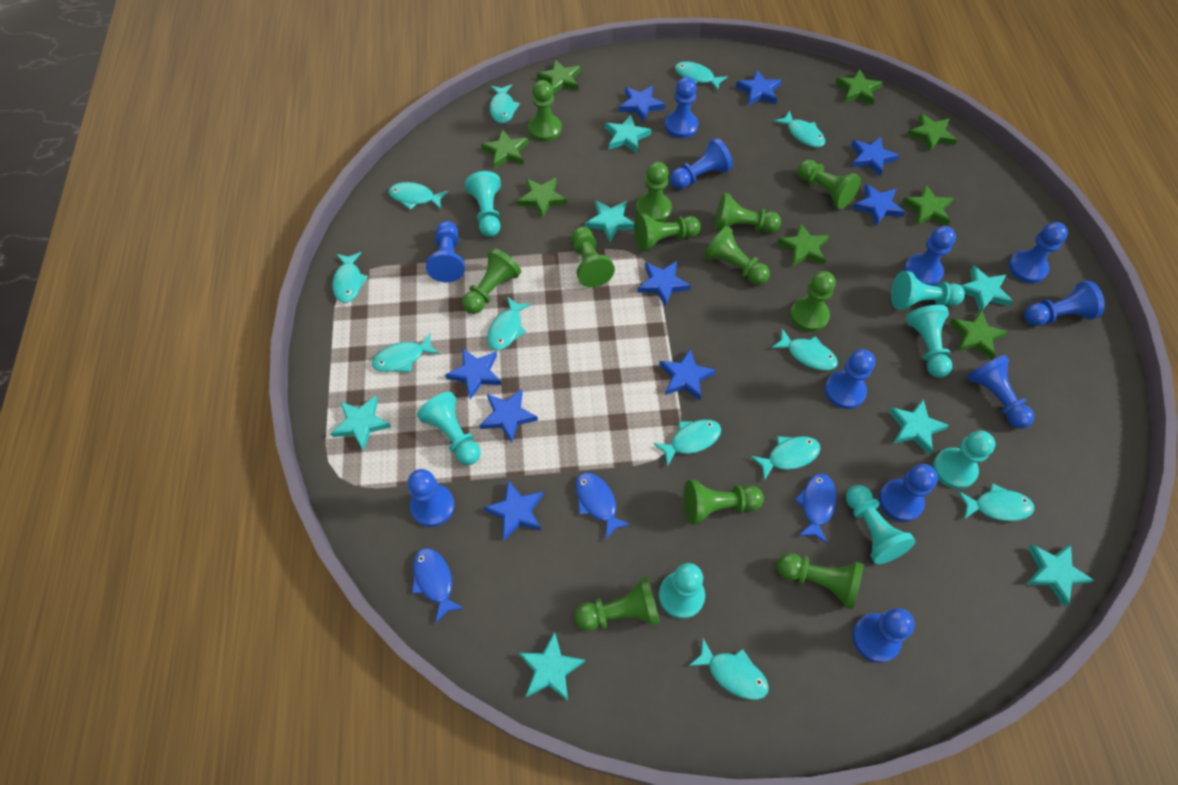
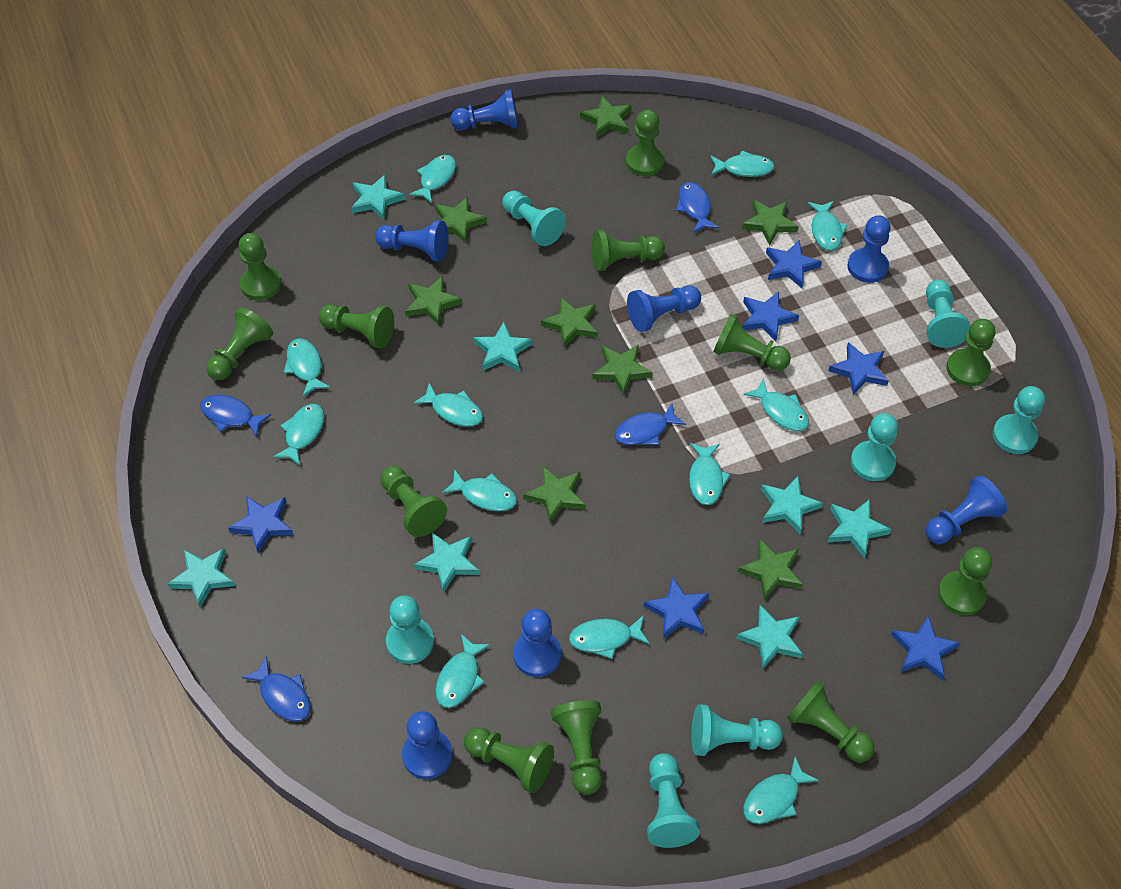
blue fish: [412,548,464,623] [576,472,631,539] [795,473,836,544] = 3 -> [200,395,271,437] [242,656,311,721] [614,403,686,445] [676,182,719,233] = 4
blue pawn: [407,469,454,527] [426,221,465,283] [665,77,698,138] [670,138,733,189] [825,349,875,409] [852,608,915,663] [879,464,938,522] [904,226,956,286] [967,355,1034,429] [1008,222,1068,283] [1024,280,1105,326] = 11 -> [375,220,448,261] [402,711,453,779] [451,89,519,130] [513,609,561,677] [627,285,701,332] [847,215,891,283] [926,475,1007,544] = 7
blue star: [445,348,502,399] [479,389,538,443] [483,480,543,540] [619,86,665,123] [637,261,691,307] [659,348,716,400] [736,70,782,105] [851,137,900,176] [852,184,905,227] = 9 -> [228,496,293,553] [644,577,709,639] [743,291,799,341] [766,241,822,288] [828,342,889,395] [891,616,960,680] = 6

